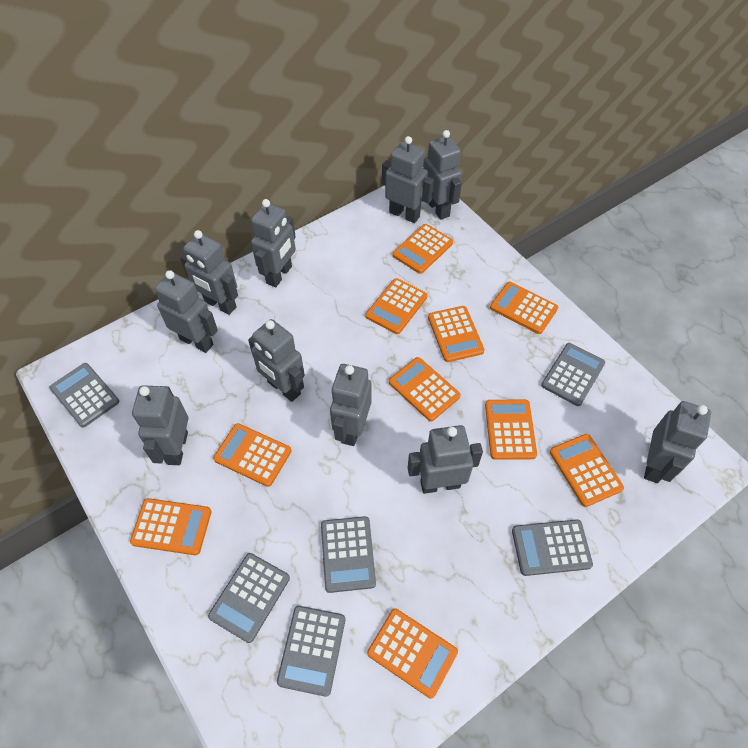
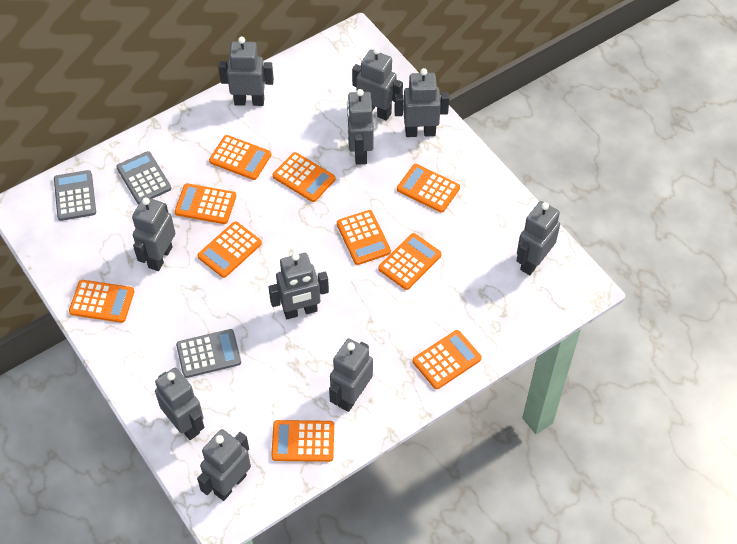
grey calculator: [49,363,119,427] [208,553,290,643] [277,606,345,697] [321,516,376,593] [512,519,593,576] [541,343,605,406] = 6 -> [54,170,96,221] [116,151,171,204] [176,329,241,378] = 3

